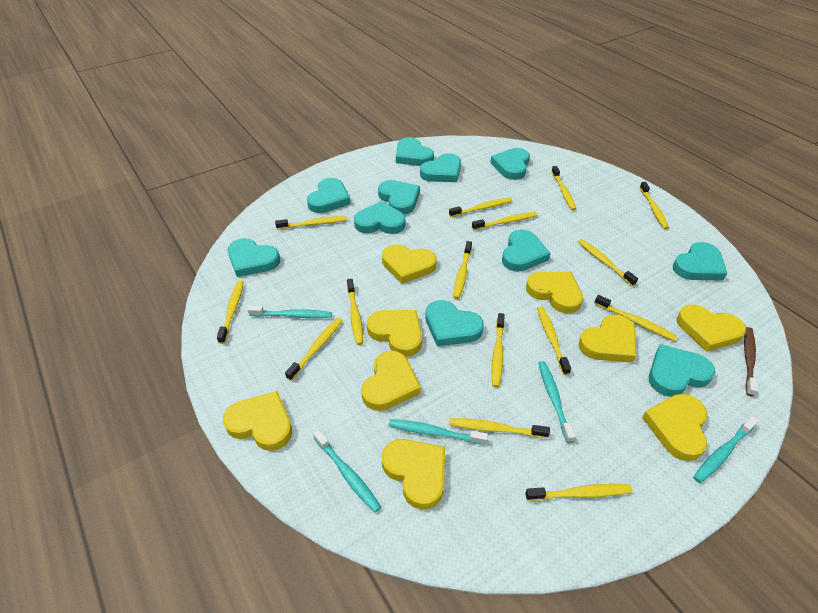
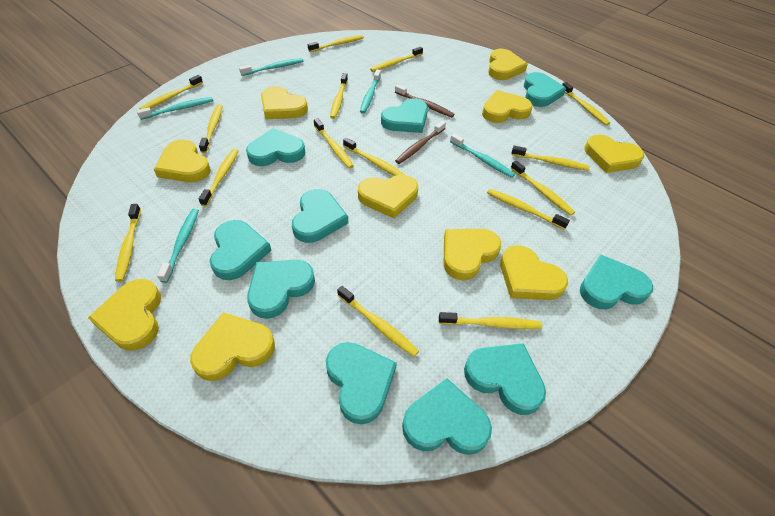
brown toothbrush: [744,327,758,397] = 1 -> [395,84,455,117] [395,121,446,164] = 2
turquoise heart: [228,238,280,277] [307,178,350,213] [354,201,406,234] [378,180,420,215] [396,137,434,166] [420,153,461,182] [425,300,484,347] [490,148,530,180] [502,229,551,271] [649,344,715,397] [673,242,727,281] = 11 -> [210,220,272,280] [246,128,305,166] [247,260,315,319] [292,189,348,243] [326,342,397,424] [381,98,428,133] [402,378,492,455] [464,343,546,415] [524,72,566,107] [580,254,653,310] = 10
yellow heart: [223,391,292,451] [361,351,421,411] [367,310,422,357] [382,245,437,284] [382,439,445,510] [526,272,583,314] [578,315,636,363] [642,394,708,461] [677,304,746,352] = 9 -> [88,279,161,351] [154,140,211,182] [190,312,275,381] [261,86,308,120] [358,175,418,219] [444,229,501,281] [482,90,533,123] [488,49,528,80] [500,245,568,300] [585,135,644,173] = 10

